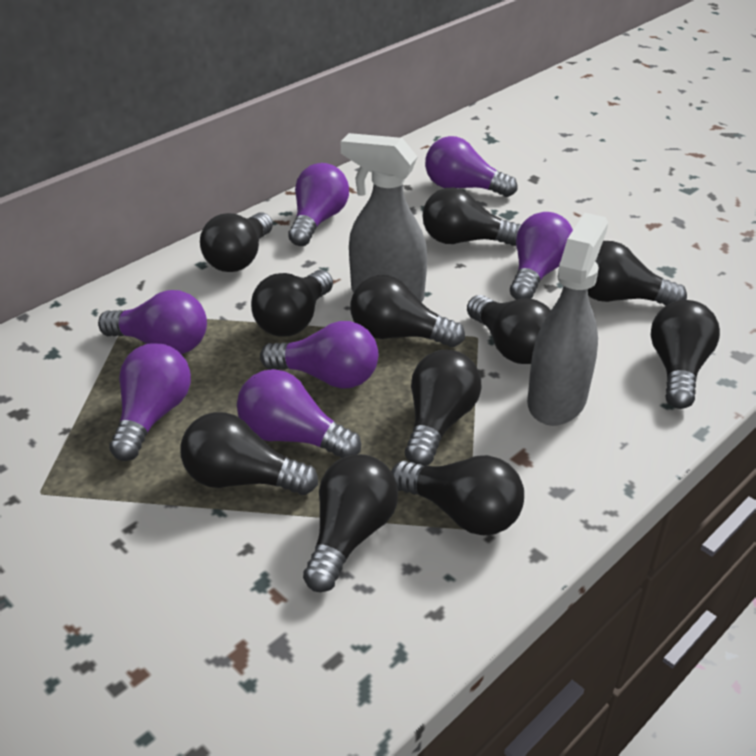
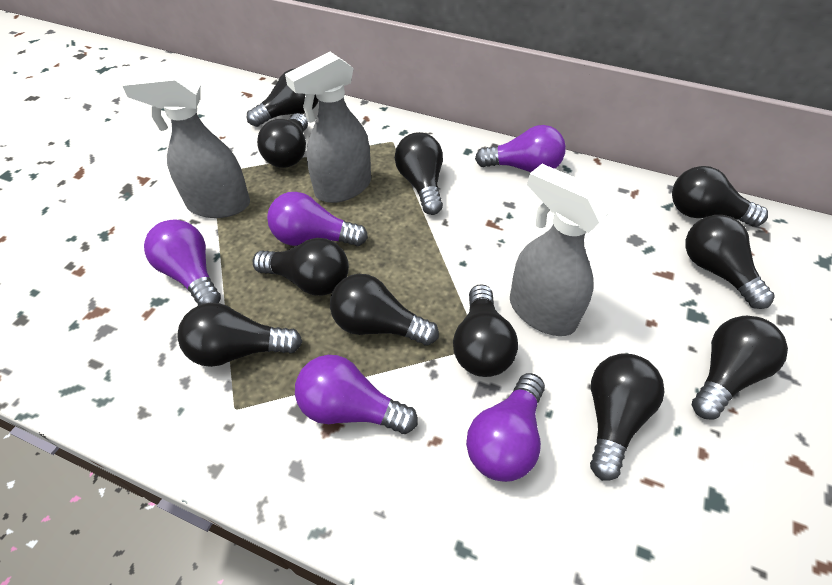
grey spray bottle: [341,133,427,302] [527,213,608,426] = 2 -> [122,71,250,218] [285,52,371,203] [510,164,611,336] = 3
purple light bulb: [98,290,207,354] [109,343,191,461] [237,369,361,458] [260,321,378,389] [288,163,349,246] [425,136,517,197] [510,212,573,300] = 7 -> [144,220,221,306] [267,192,368,246] [295,355,418,434] [466,373,545,482] [475,125,566,172] = 5

